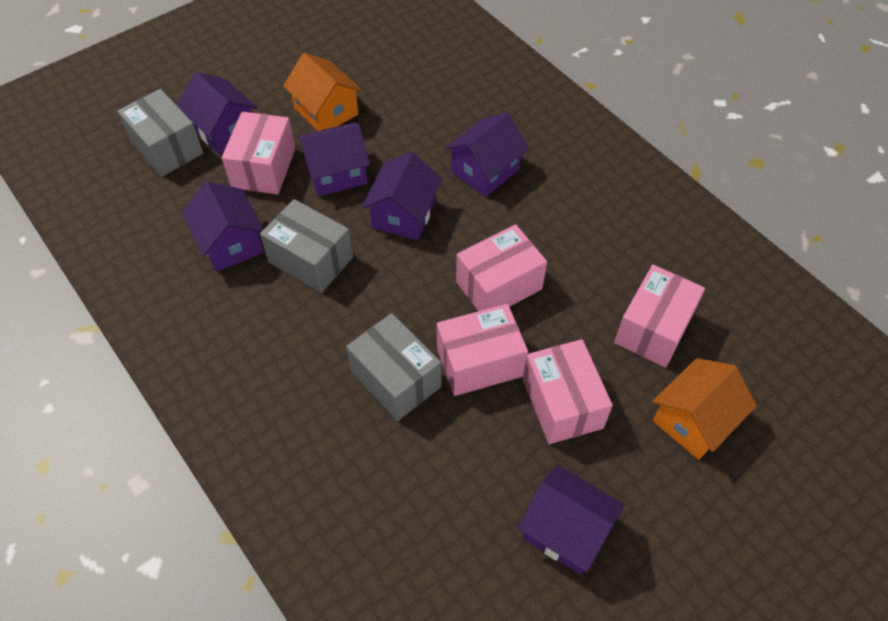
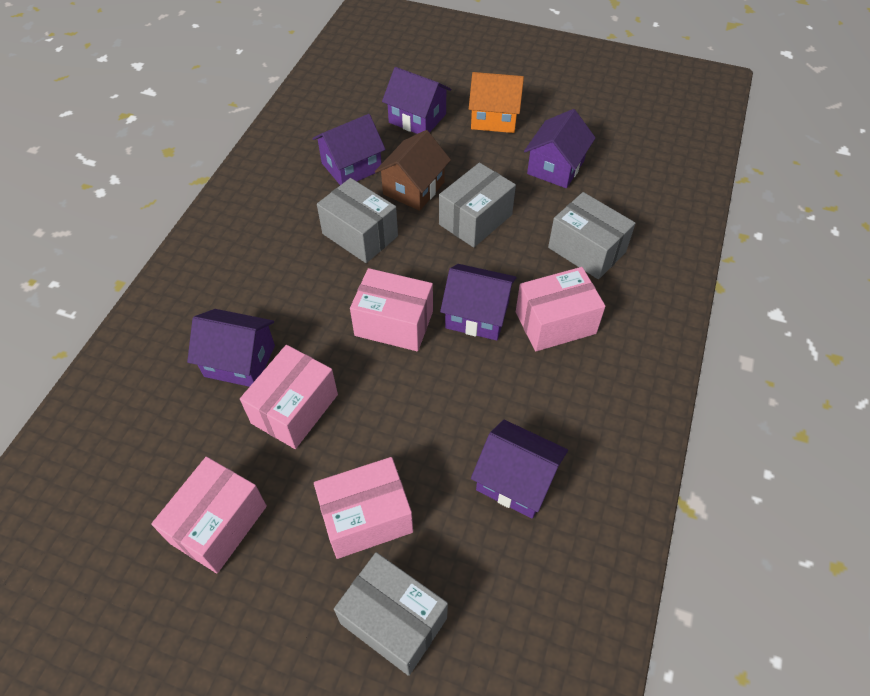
brown house: none = 0 -> [375,130,451,211] = 1
grey box: [117,89,203,176] [260,199,353,293] [346,313,442,421] = 3 -> [317,178,398,263] [334,552,448,676] [439,163,516,247] [548,192,636,279] = 4
orange house: [283,53,362,131] [653,358,757,460] = 2 -> [469,72,524,133] = 1

